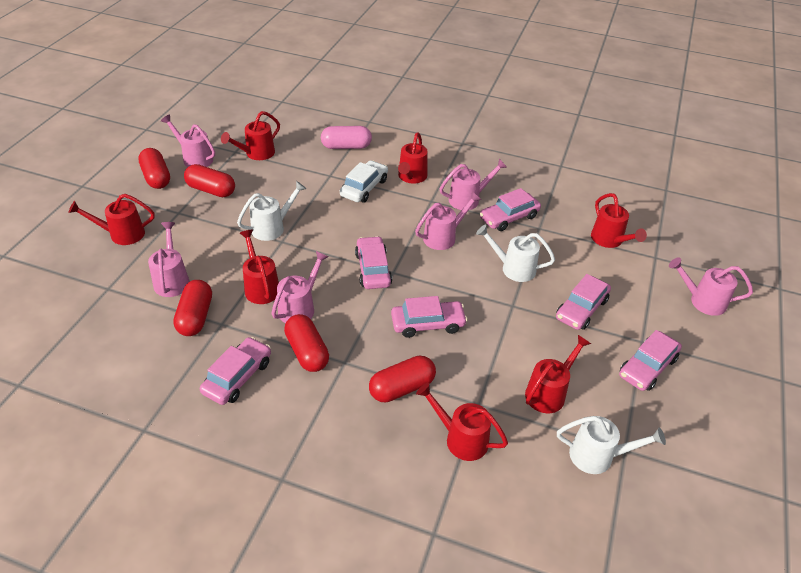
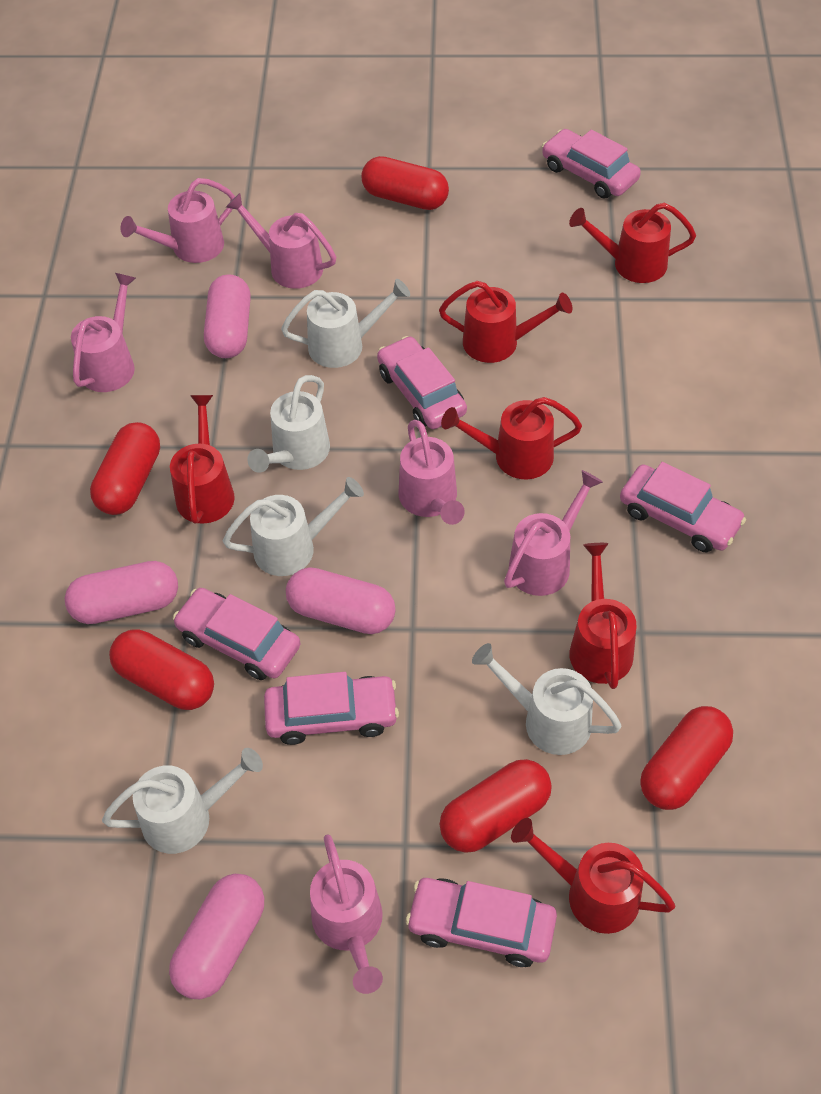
pink capsule: [321,126,372,149] = 1 -> [65,561,178,624] [169,874,264,999] [204,274,251,358] [286,567,396,634] = 4
red watering can: [68,194,155,245] [221,111,280,160] [240,230,279,304] [398,132,428,184] [416,383,508,461] [525,335,591,413] [591,193,647,248] = 7 -> [170,395,235,524] [439,281,572,363] [441,397,582,479] [511,818,675,934] [569,202,696,283] [569,543,637,689] = 6
white car: [340,160,388,202] = 1 -> none = 0
white watering can: [237,181,306,241] [476,225,555,282] [557,416,666,474] = 3 -> [102,748,263,854] [223,477,364,576] [247,375,330,473] [281,279,410,368] [472,643,622,755] = 5

